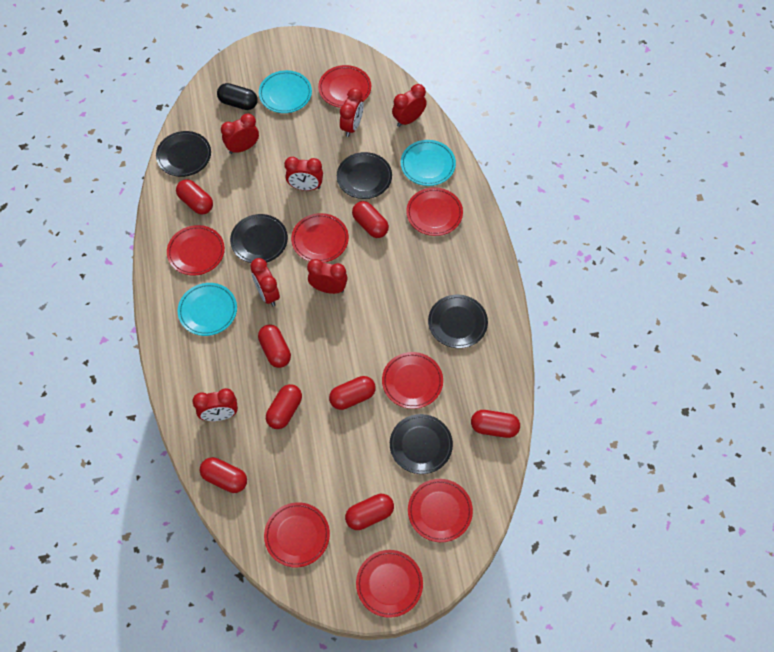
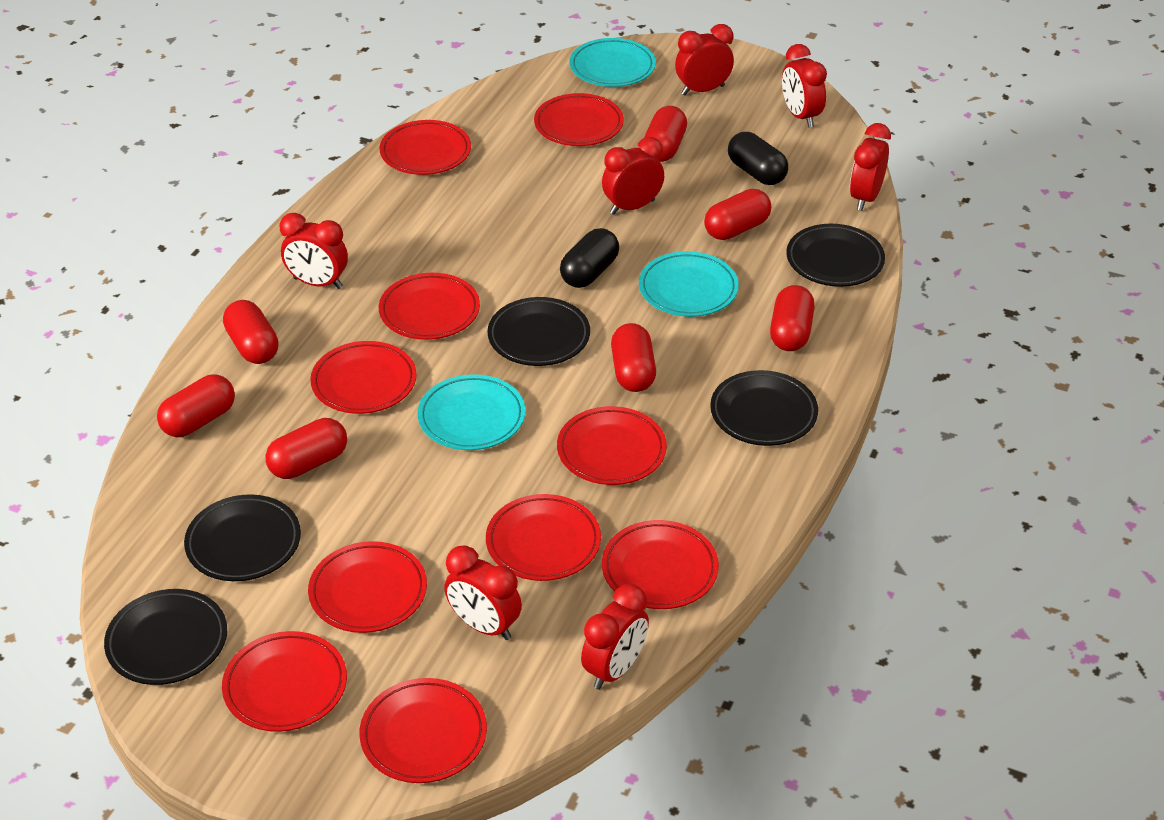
black capsule: [217,83,258,110] = 1 -> [560,228,619,288] [728,132,788,185] = 2
red capsule: [176,179,213,215] [200,457,247,493] [258,324,291,368] [266,384,302,429] [329,376,376,410] [345,494,394,530] [352,201,389,238] [471,410,520,438] = 8 -> [157,374,235,437] [223,300,279,364] [265,418,347,479] [611,323,656,392] [644,106,687,162] [704,189,771,240] [770,285,815,351] = 7
red plate: [167,225,225,276] [264,502,330,567] [291,213,349,263] [318,65,371,108] [356,550,423,618] [382,352,443,409] [406,187,463,236] [408,479,473,542] = 8 -> [222,631,347,732] [308,541,427,633] [310,341,417,414] [359,678,487,783] [379,120,471,175] [379,273,480,340] [486,494,601,581] [534,93,624,146] [557,406,667,485] [602,520,719,609] = 10

